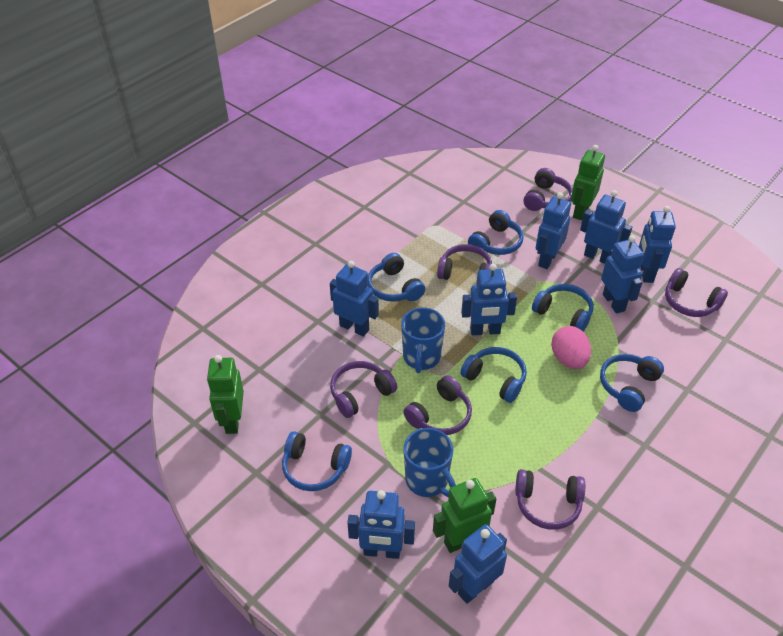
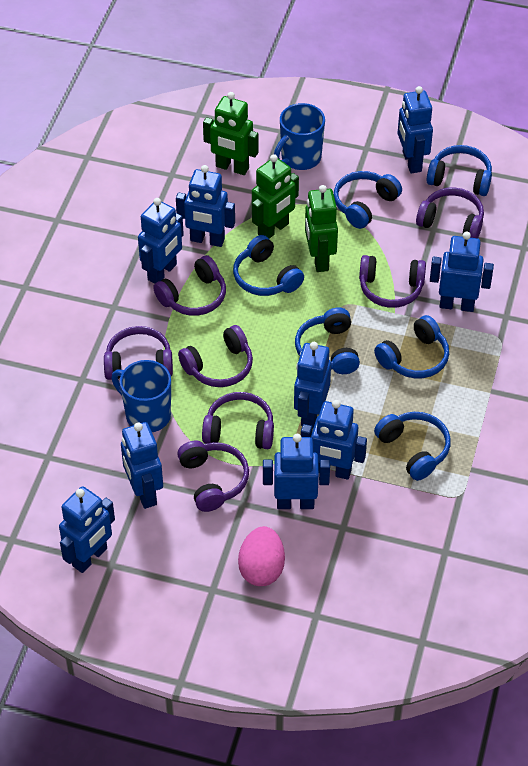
blue robot: [330,261,379,337] [347,490,415,559] [449,524,507,604] [461,264,517,335] [536,192,571,269] [580,190,632,264] [601,235,644,313] [639,206,676,283] = 8 -> [59,486,115,573] [121,422,163,509] [138,198,184,283] [176,165,235,247] [263,434,330,509] [294,342,331,428] [301,400,367,480] [398,86,433,173] [430,232,494,312] = 9
purple headphones: [330,361,397,418] [403,375,472,435] [437,244,492,280] [515,469,585,530] [523,168,573,211] [665,268,728,317] = 6 -> [104,326,173,380] [153,255,226,316] [177,441,249,512] [178,325,253,387] [202,392,274,449] [359,255,426,308] [416,188,484,238] = 7

